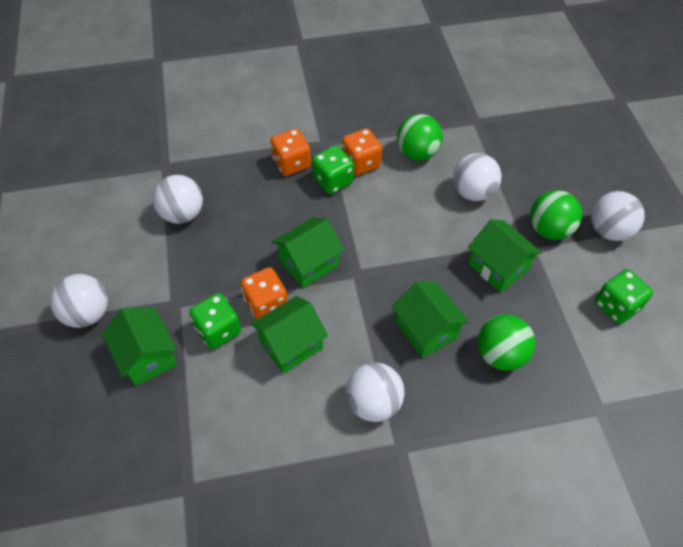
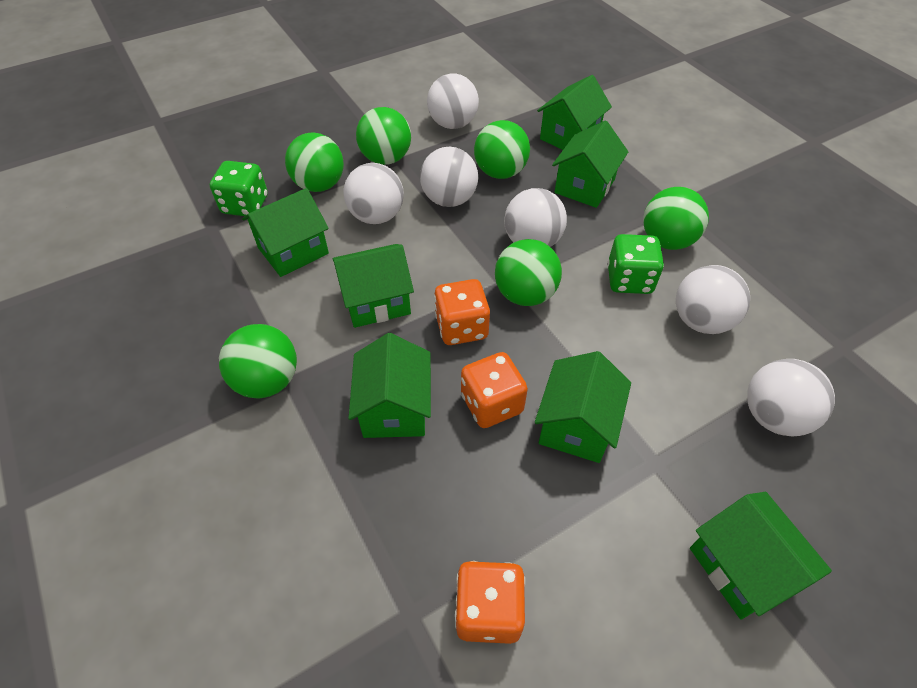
green ball: [397,114,443,161] [478,314,535,371] [530,190,582,240] = 3 -> [219,324,297,398] [285,133,344,192] [356,107,411,165] [474,120,530,179] [495,239,562,306] [643,187,709,250] = 6
green dice: [189,293,241,349] [312,145,354,194] [595,269,653,324] = 3 -> [210,161,268,216] [607,234,664,294] = 2
green house: [102,308,177,386] [251,296,328,374] [272,217,344,288] [392,281,469,358] [468,219,542,292] = 5 -> [242,188,329,277] [332,244,414,328] [349,333,431,438] [535,351,631,463] [537,75,612,150] [552,121,628,208] [690,492,832,620] = 7
white ball: [50,274,108,328] [153,175,203,224] [346,363,405,422] [453,153,501,201] [591,191,645,241] = 5 -> [343,163,404,224] [420,147,478,207] [427,74,479,129] [504,188,567,247] [676,265,750,334] [747,359,835,437] = 6

